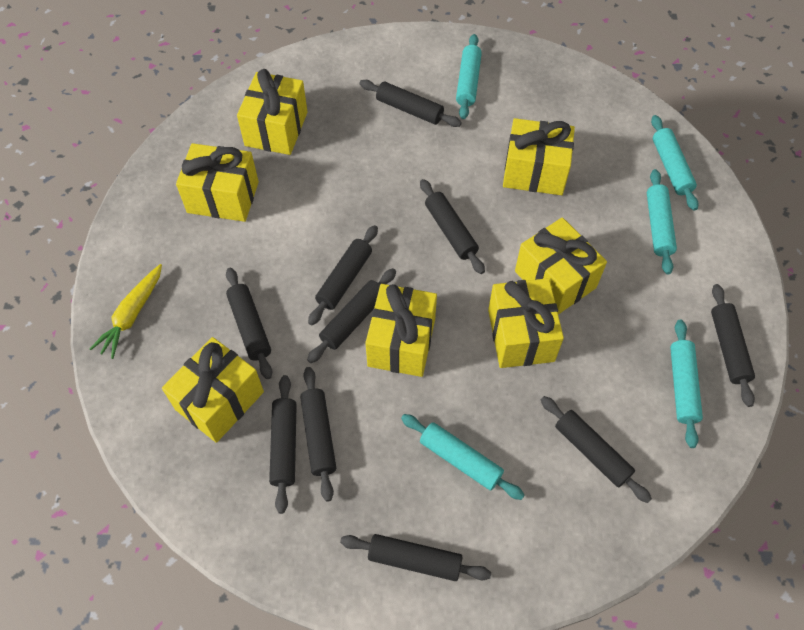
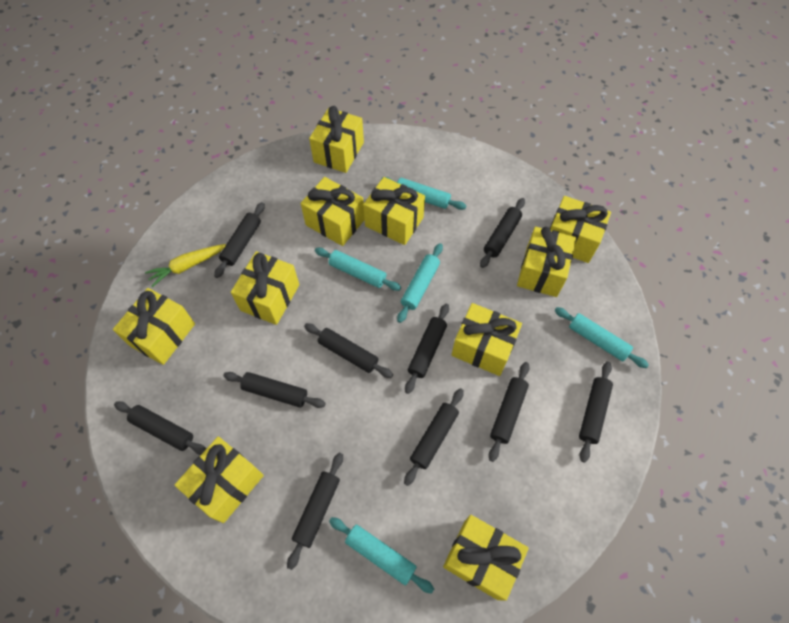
yellow gift: [162,337,264,443] [176,143,259,222] [237,69,308,155] [365,284,437,377] [488,278,564,368] [503,118,575,195] [515,217,607,314] = 7 -> [113,288,195,365] [175,437,264,523] [231,251,299,325] [301,177,365,246] [309,106,364,173] [363,177,425,245] [443,515,529,600] [452,303,522,376] [517,227,576,297] [550,196,611,263] = 10

